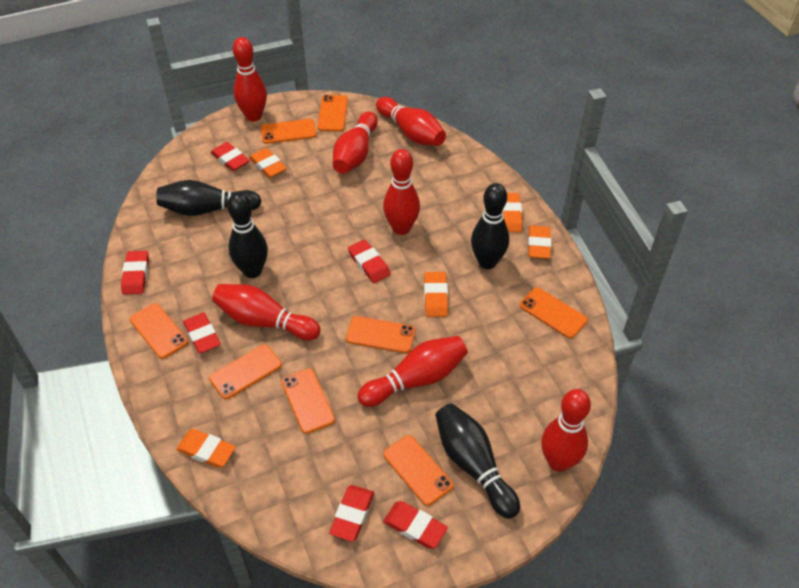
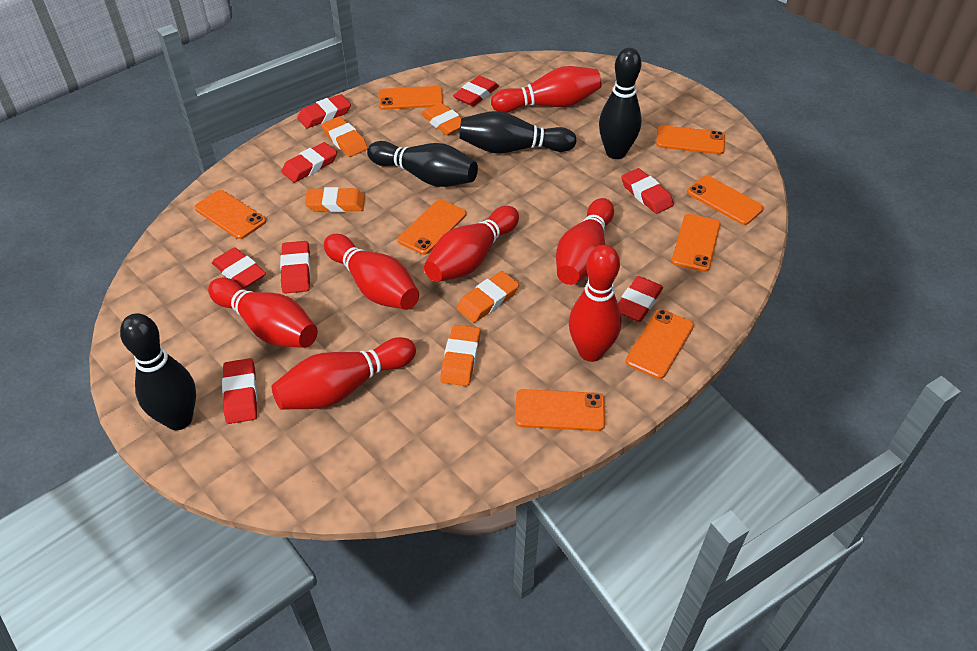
red eraser: [121,251,149,295] [183,312,221,353] [210,142,250,171] [329,485,374,542] [348,239,391,283] [383,501,448,548] = 6 -> [212,247,266,289] [222,358,257,424] [280,241,311,294] [281,142,337,183] [297,94,351,128] [453,76,499,106] [618,276,663,322] [621,168,674,214] = 8

